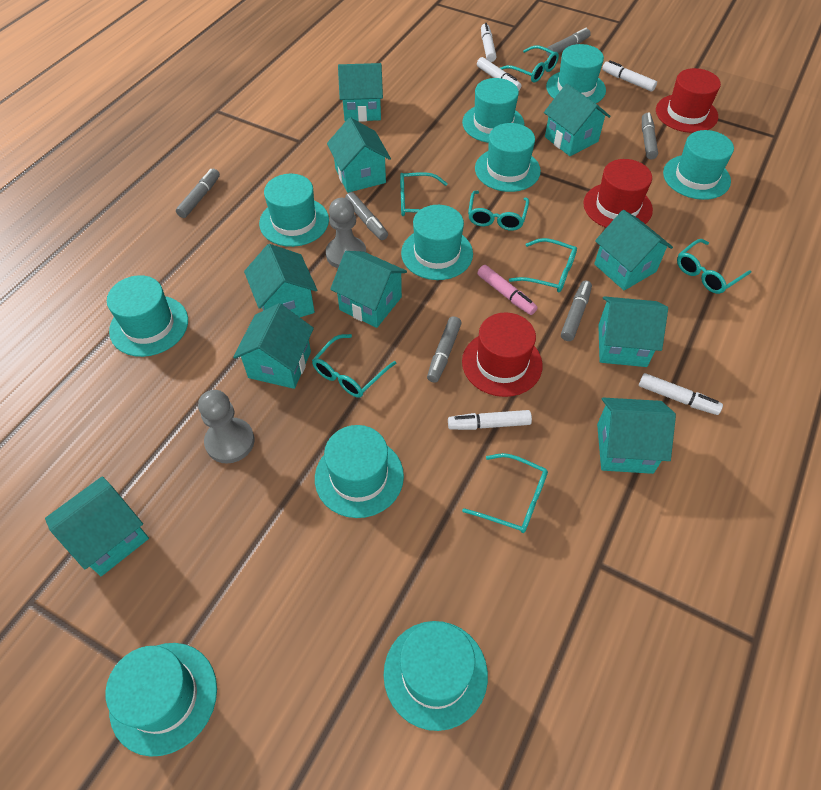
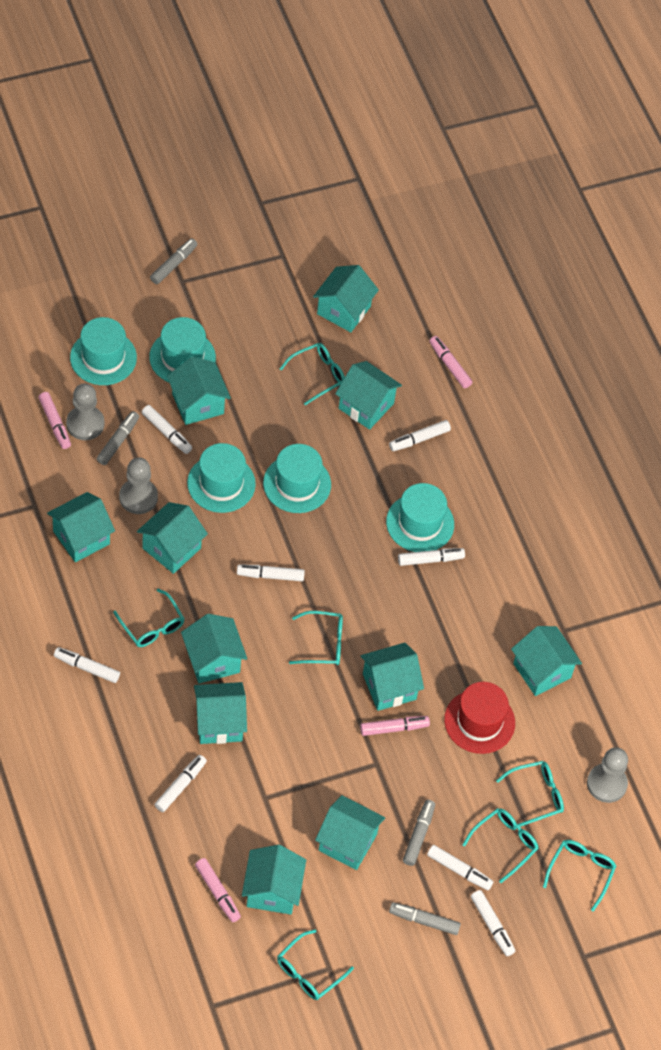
grey marker: [176,169,220,218] [345,192,388,240] [427,316,462,383] [546,28,591,56] [561,280,592,341] [642,113,658,159] = 6 -> [97,411,139,465] [150,238,198,284] [389,902,461,935] [403,800,435,866] = 4
grey pawn: [198,390,254,464] [326,198,366,268] = 2 -> [66,383,104,440] [119,458,158,514] [587,747,628,803] = 3
pink marker: [477,265,538,315] = 1 -> [38,392,71,449] [195,858,241,922] [360,716,430,736] [430,336,472,388] = 4
red hat: [462,313,543,397] [583,159,653,228] [656,68,721,133] = 3 -> [444,682,515,754] = 1
turquoise hat: [105,643,217,757] [107,275,188,357] [259,174,329,247] [315,425,404,518] [384,621,488,731] [401,205,473,280] [462,78,524,143] [475,123,541,192] [546,44,606,103] [663,130,734,200] = 10 -> [70,317,137,385] [149,317,216,382] [187,443,256,513] [263,444,331,513] [386,483,454,552] = 5
turquoise house: [45,476,149,576] [233,303,314,389] [244,244,317,317] [327,117,391,193] [330,251,407,328] [338,63,383,122] [544,84,610,156] [594,210,673,291] [597,398,676,474] [598,296,668,367] = 10 -> [47,492,115,562] [137,502,208,574] [167,356,231,425] [181,614,247,684] [194,682,247,744] [242,845,306,915] [313,265,379,332] [315,795,385,870] [335,361,402,430] [361,643,424,711] [511,626,582,696] = 11
white marker: [448,410,532,430] [477,57,521,91] [481,23,496,62] [602,60,657,92] [639,373,723,415] = 5 -> [54,647,120,683] [142,405,192,454] [154,755,207,812] [237,565,305,581] [389,420,451,451] [398,548,465,566] [427,845,493,890] [471,890,515,956] = 8

